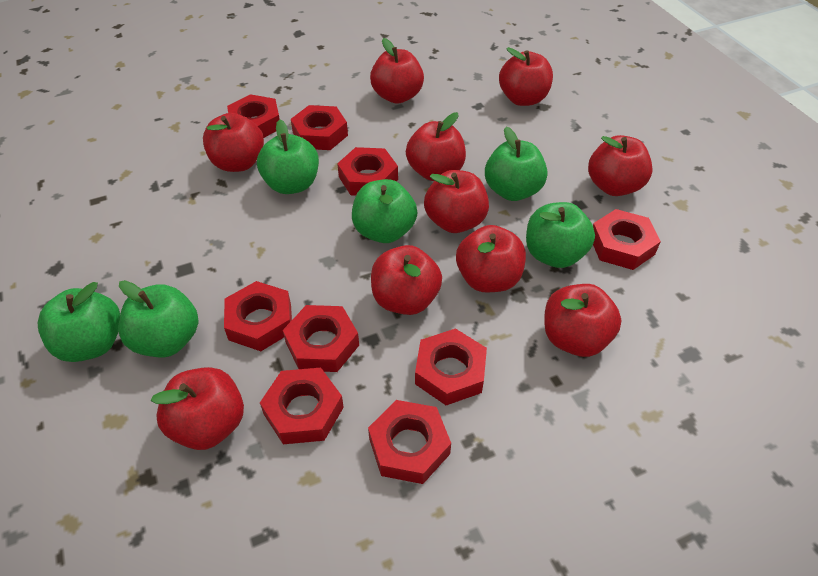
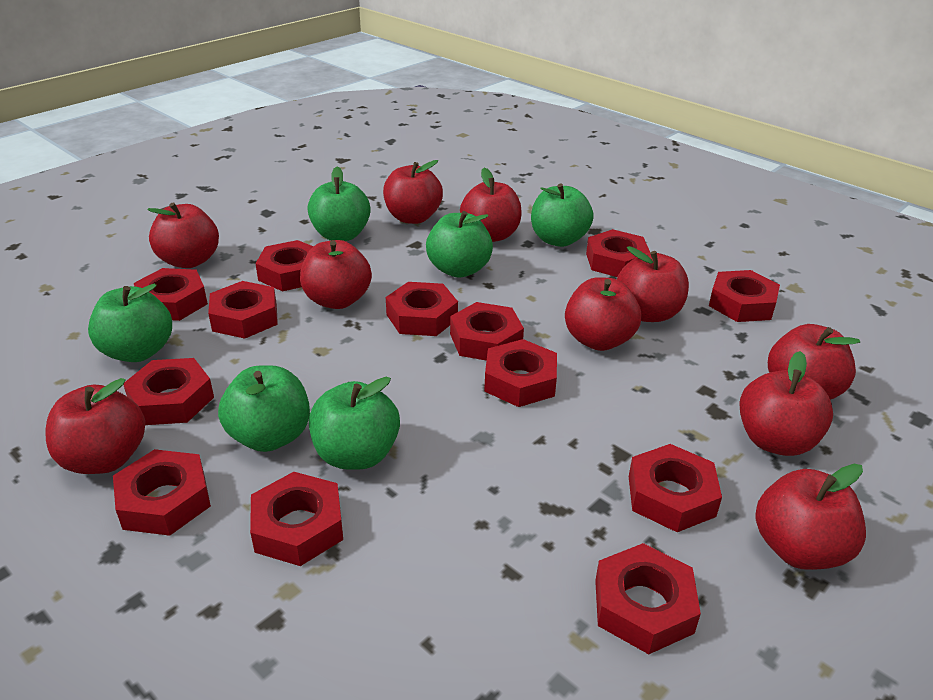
red nut: [224,281,292,351] [227,94,280,138] [260,368,344,444] [283,305,359,372] [291,105,348,150] [337,147,398,196] [368,400,451,484] [415,328,487,405] [593,209,661,270] = 9 -> [113,449,211,536] [123,358,214,425] [134,268,208,321] [208,281,278,339] [250,472,343,566] [255,240,314,291] [386,282,458,336] [450,302,524,361] [484,339,557,407] [586,229,650,277] [595,543,701,654] [629,444,722,532] [709,270,780,322] = 13

